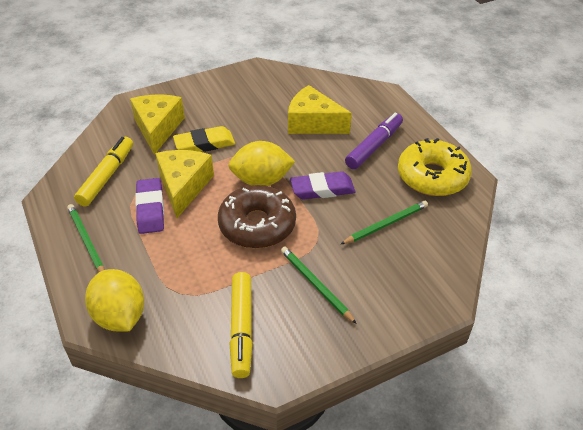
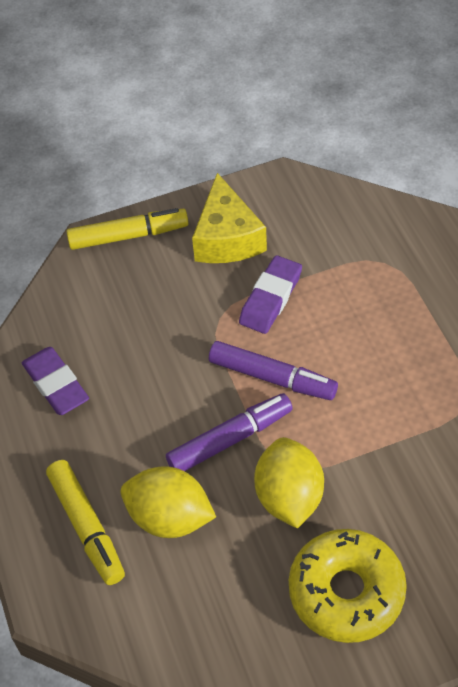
brown donut: [218,185,296,249] = 1 -> none = 0
green pencil: [67,204,105,272] [281,246,357,324] [341,201,428,244] = 3 -> none = 0
purple marker: [345,113,403,169] = 1 -> [166,393,293,471] [209,341,338,400] = 2
yellow cheese: [130,94,185,155] [155,150,214,218] [288,85,352,134] = 3 -> [192,173,267,263] = 1
yellow eraser: [173,126,235,152] = 1 -> none = 0

